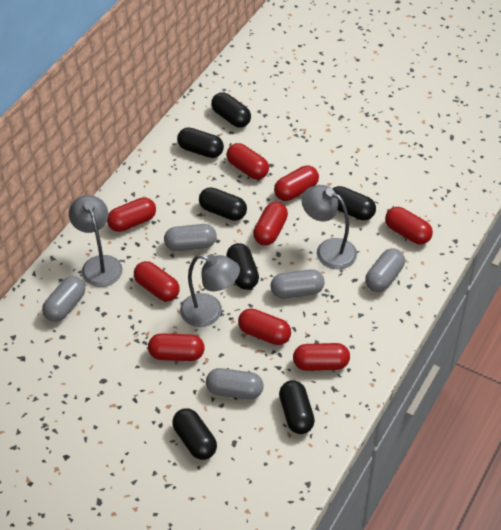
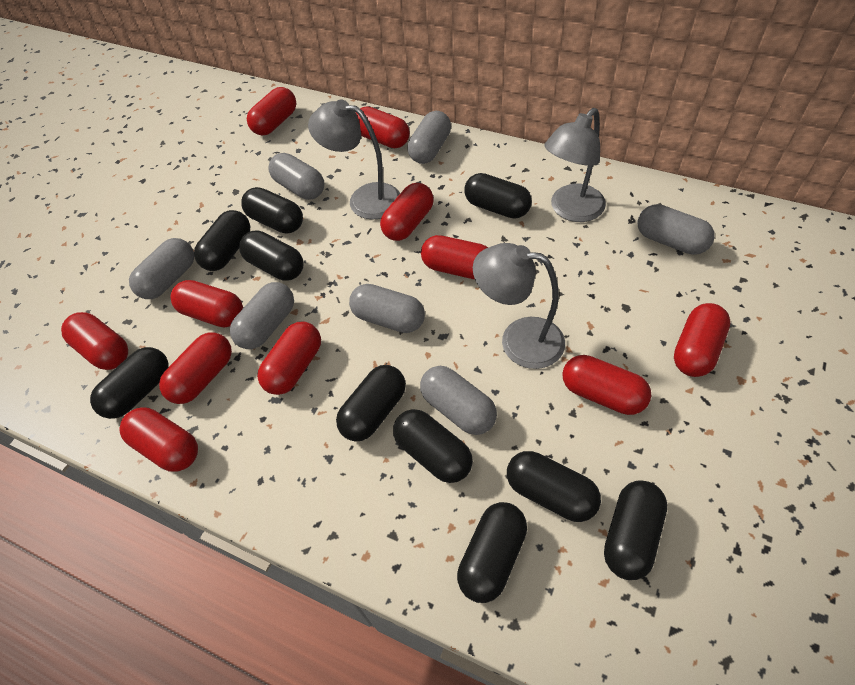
black capsule: [172,408,217,460] [177,127,224,158] [199,187,247,221] [211,92,251,128] [226,243,259,290] [279,380,315,434] [332,186,376,220] = 7 -> [90,347,169,419] [194,210,250,271] [239,230,303,281] [241,187,303,233] [336,365,406,441] [393,409,473,483] [457,502,527,603] [464,173,532,219] [507,451,601,522] [604,481,667,580] = 10
grey capsule: [42,276,85,322] [164,224,216,251] [206,368,263,400] [271,269,325,299] [365,248,405,292] = 5 -> [129,238,194,299] [230,282,294,349] [268,153,324,200] [349,284,425,333] [407,111,451,164] [420,366,497,435] [638,204,715,255] = 7
red capsule: [107,197,156,232] [134,261,180,301] [148,333,205,361] [227,143,269,180] [238,308,291,345] [253,202,288,245] [274,165,319,201] [293,343,350,371] [385,207,433,245] = 9 -> [61,312,128,370] [119,407,198,472] [159,332,232,404] [171,280,243,328] [247,87,297,136] [257,322,321,395] [356,106,410,148] [380,183,434,241] [421,235,488,279] [562,355,651,415] [674,303,731,377] = 11

